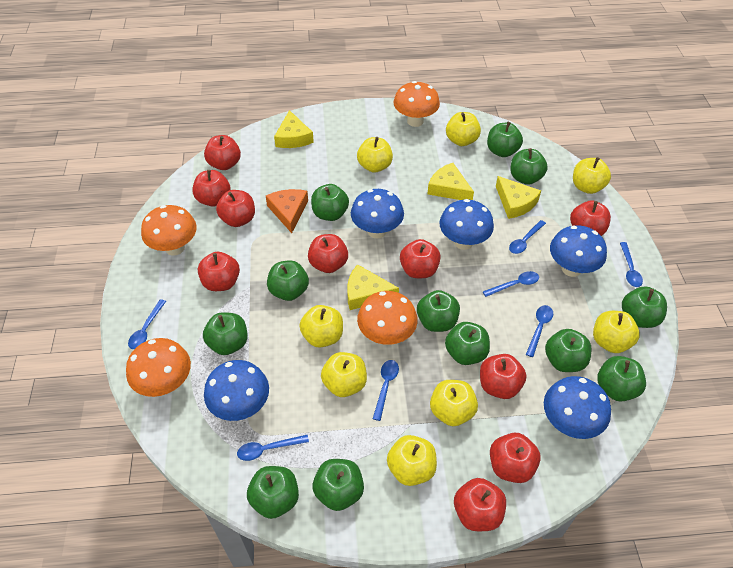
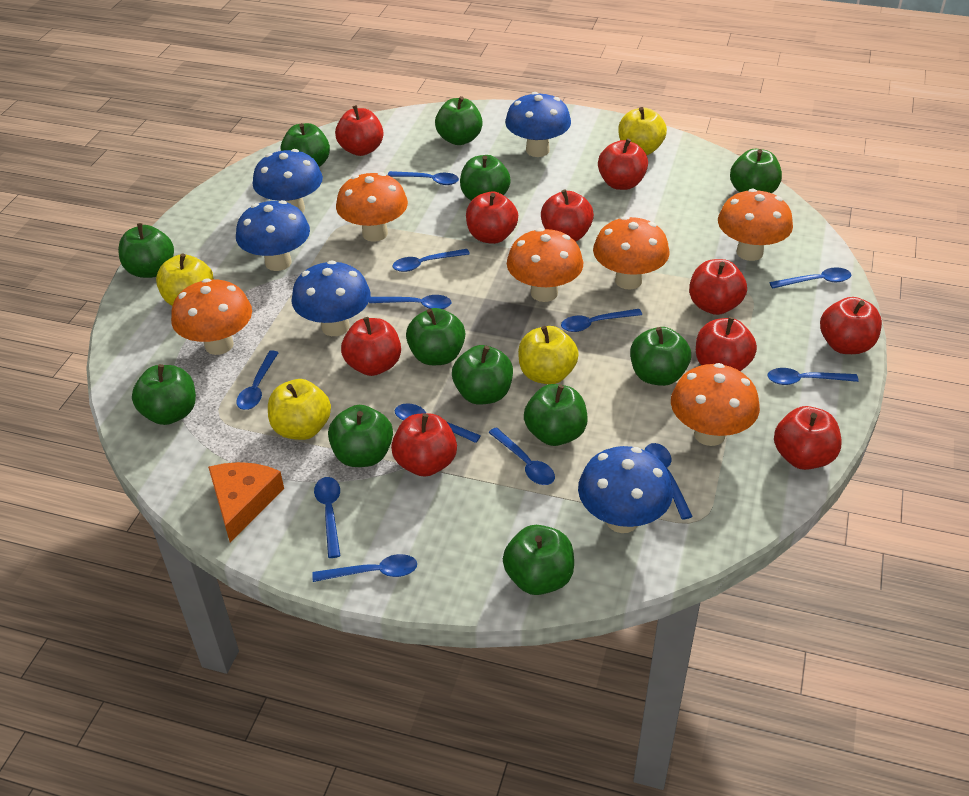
blue spoon: [128,299,166,349] [237,435,309,461] [373,360,399,421] [483,271,539,297] [509,220,546,254] [526,305,553,357] [620,242,643,287] = 7 -> [237,350,279,410] [312,554,417,582] [314,477,340,558] [369,295,451,309] [388,171,459,185] [392,249,470,272] [395,403,481,443] [488,427,555,485] [561,309,642,332] [645,443,693,520] [767,368,859,385] [769,268,851,289] = 12
orange mushroom: [126,338,191,397] [141,205,197,256] [357,291,418,345] [393,81,440,127] = 4 -> [171,278,252,355] [336,172,408,242] [507,228,583,302] [593,216,670,290] [671,363,760,446] [718,189,793,261] = 6
yellow apple: [299,305,343,348] [321,352,367,397] [357,137,393,173] [387,435,437,486] [430,380,478,426] [446,112,481,146] [573,157,611,194] [593,311,640,353] = 8 -> [156,254,214,306] [268,379,331,440] [518,326,579,384] [618,107,667,155] = 4
yellow cheese: [274,110,314,148] [347,264,399,310] [428,163,474,200] [496,176,541,219] = 4 -> none = 0

